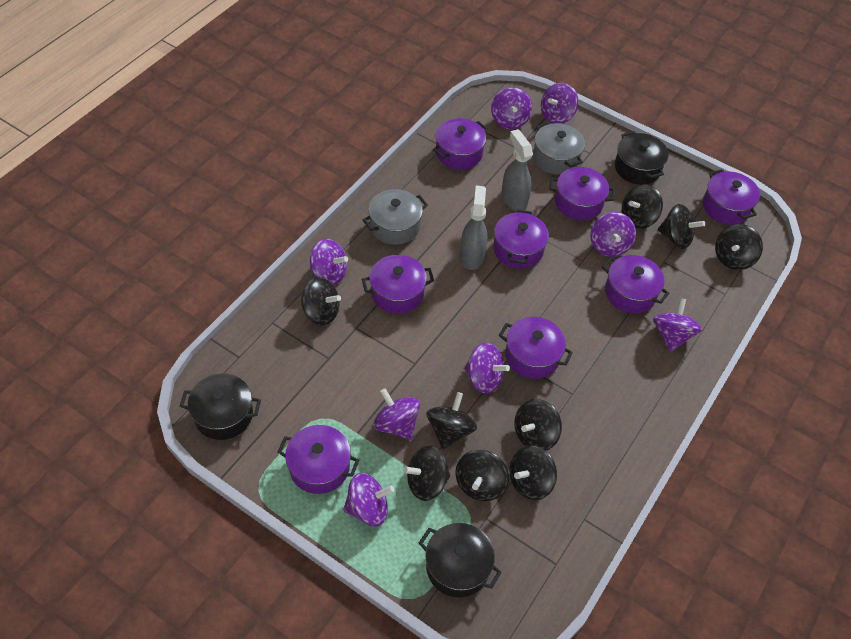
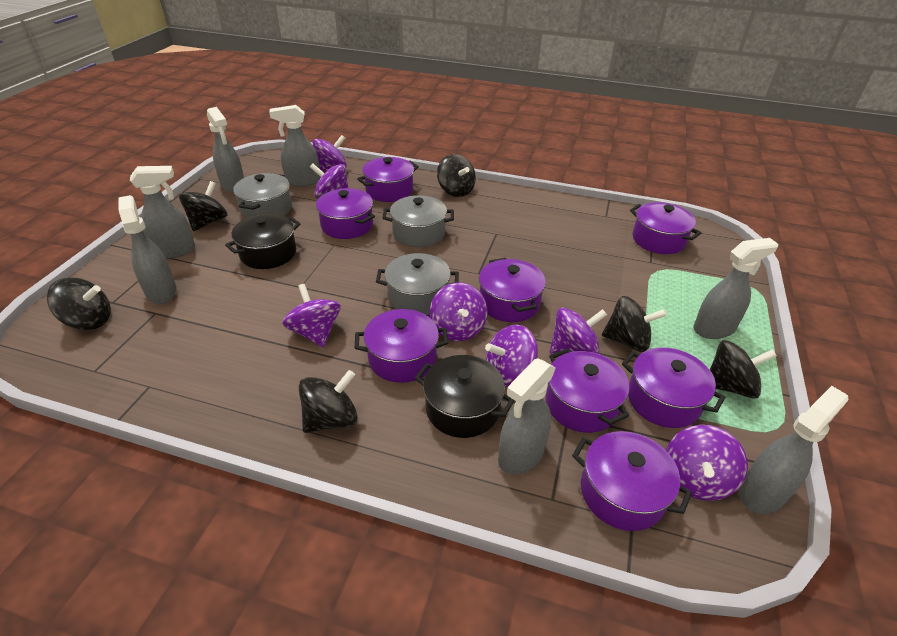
black pot: [180,373,261,440] [419,523,502,598] [615,131,668,185] = 3 -> [225,214,301,269] [415,355,515,438] = 2
black spinning top: [301,277,341,326] [403,445,450,501] [427,392,477,449] [455,450,509,501] [510,445,557,500] [514,399,562,451] [622,184,663,229] [658,204,705,249] [715,224,763,270] = 9 -> [47,278,111,330] [179,181,227,231] [299,370,358,433] [437,154,476,197] [602,296,667,352] [710,340,777,398] = 6
grey pot: [363,189,428,245] [533,122,585,175] = 2 -> [233,173,292,218] [376,253,459,315] [383,195,454,247] = 3
grey spray bottle: [460,186,487,270] [501,129,533,211] = 2 -> [119,195,176,304] [130,166,195,259] [207,107,244,193] [269,105,321,187] [498,358,556,475] [693,238,779,339] [739,386,848,514] = 7
purple spinning top: [310,239,348,285] [343,473,394,527] [373,388,420,440] [464,343,510,394] [491,87,532,129] [541,83,579,124] [591,212,636,257] [653,298,702,352] = 8 -> [282,284,341,348] [310,163,348,199] [313,135,347,172] [430,283,487,341] [485,325,538,387] [550,308,607,354] [666,425,748,501] = 7

